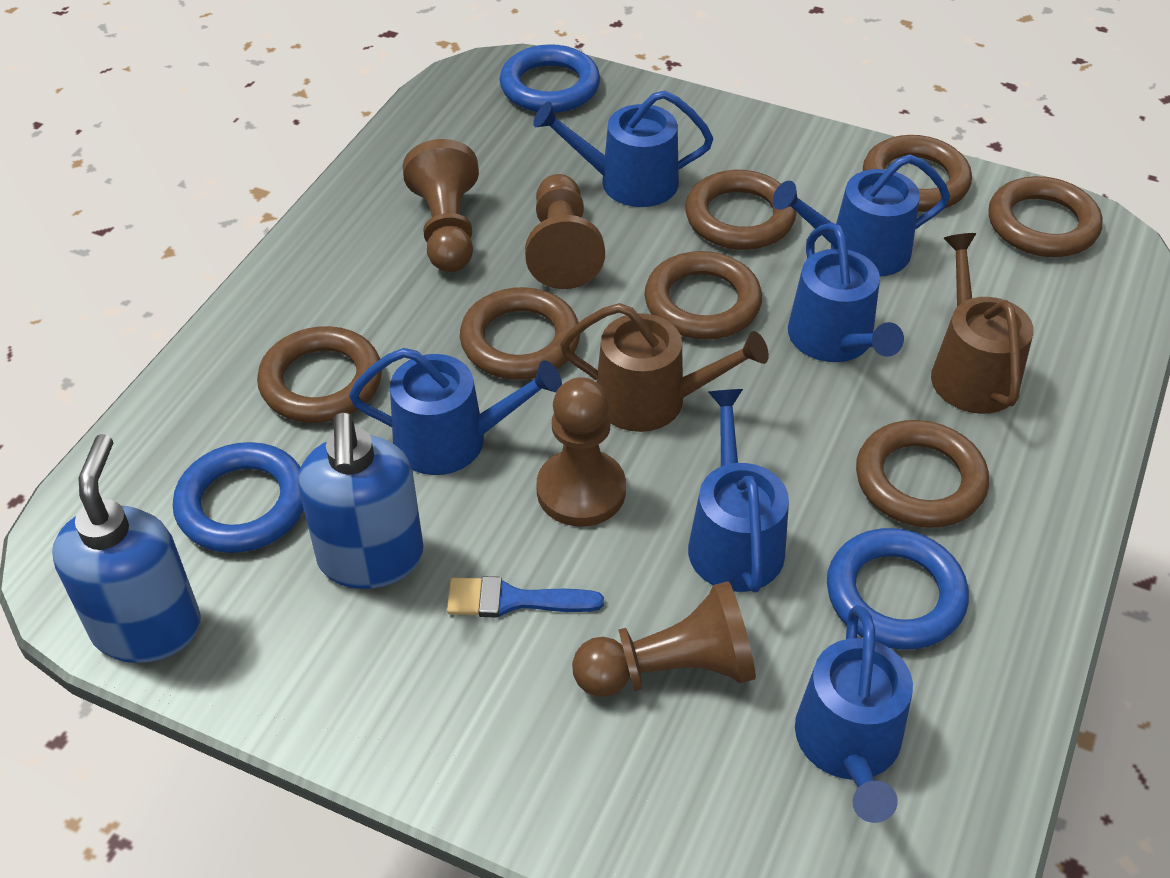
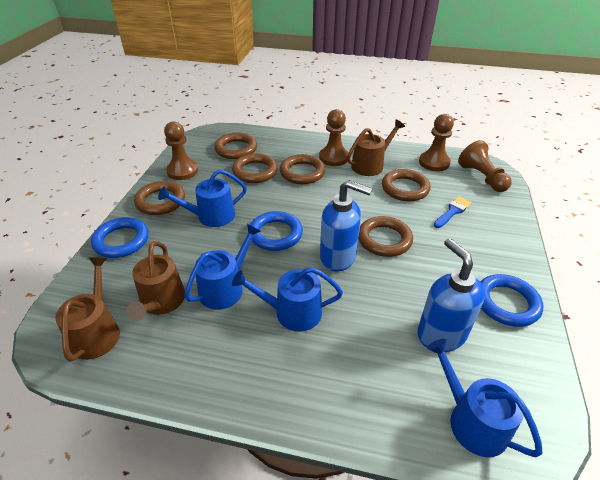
blue watering can: [349,348,562,475] [533,90,713,207] [688,389,789,592] [773,154,950,277] [788,223,904,362] [795,605,913,823] = 6 -> [158,169,247,227] [184,224,260,310] [232,267,343,331] [427,339,543,457] = 4
brown ring: [257,326,382,423] [460,287,580,380] [644,251,762,339] [685,170,797,250] [856,420,989,528] [863,135,972,212] [988,176,1102,257] = 7 -> [134,181,185,215] [214,132,257,159] [232,153,278,183] [280,154,325,184] [358,216,413,257] [382,169,431,201] = 6
brown watering can: [560,303,769,432] [931,233,1034,414] = 2 -> [55,257,120,362] [127,241,185,321] [347,119,405,176] = 3

